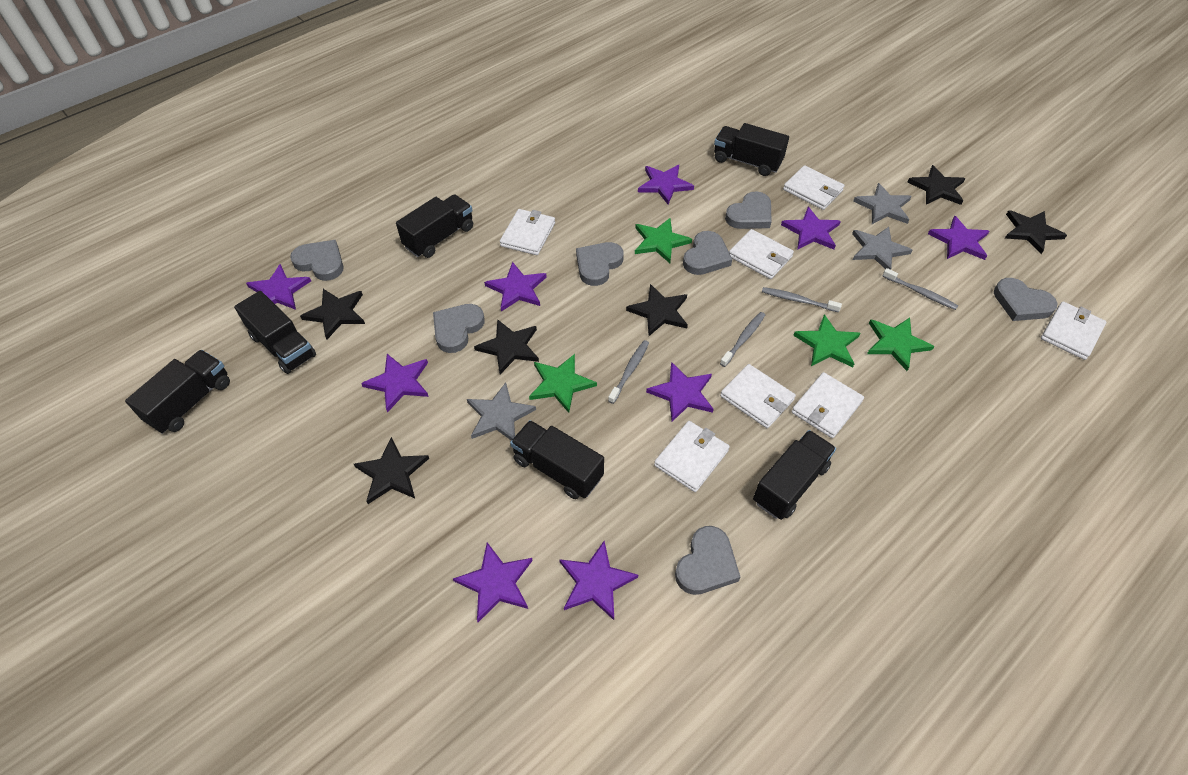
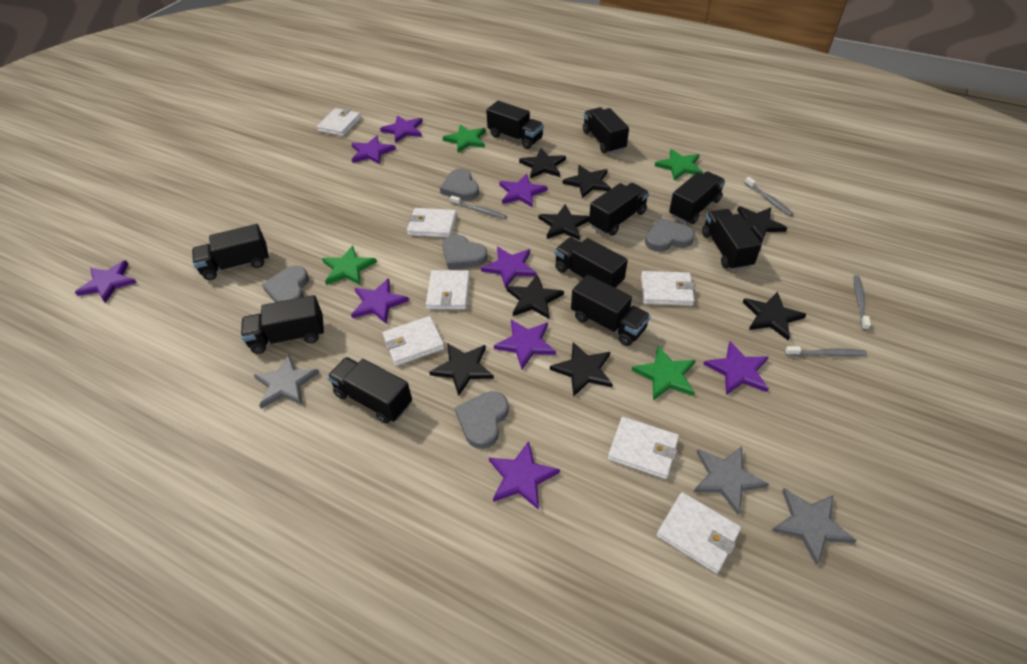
black star: [300,289,365,339] [354,437,429,504] [474,319,539,374] [626,284,688,336] [908,165,965,205] [1005,210,1067,254] = 6 -> [429,343,494,396] [506,275,564,319] [519,148,566,179] [539,204,589,240] [550,342,613,397] [563,165,611,198] [737,206,787,243] [743,292,806,340] = 8
black truck: [125,350,230,434] [234,291,316,374] [396,194,473,258] [510,420,604,499] [714,123,789,176] [753,430,836,520] = 6 -> [192,224,269,280] [241,295,324,354] [327,357,412,424] [486,101,544,149] [555,237,628,289] [571,275,651,346] [583,107,629,154] [589,183,649,236] [669,171,725,224] [702,209,762,271] = 10
grey heart: [290,240,344,281] [433,304,485,353] [576,242,624,286] [675,526,740,595] [683,231,732,275] [725,191,772,229] [994,278,1058,321] = 7 -> [262,266,309,302] [440,169,479,201] [442,234,487,269] [455,391,509,449] [645,218,695,252] = 5

